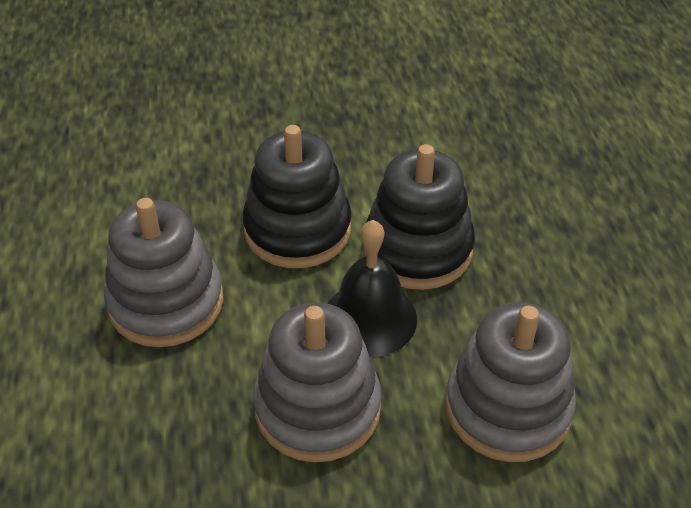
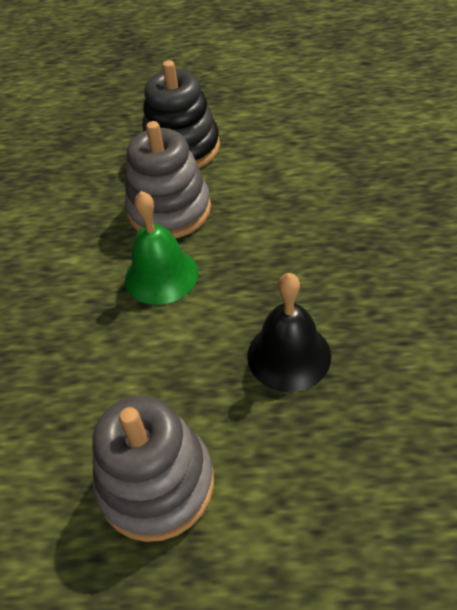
black stacking toy: [242,125,351,268] [363,144,475,290] = 2 -> [142,60,220,168] = 1
green bell: none = 0 -> [125,191,198,305] = 1
grey stacking toy: [104,198,223,347] [253,303,382,463] [445,302,576,462] = 3 -> [93,395,214,542] [125,121,211,238] = 2

